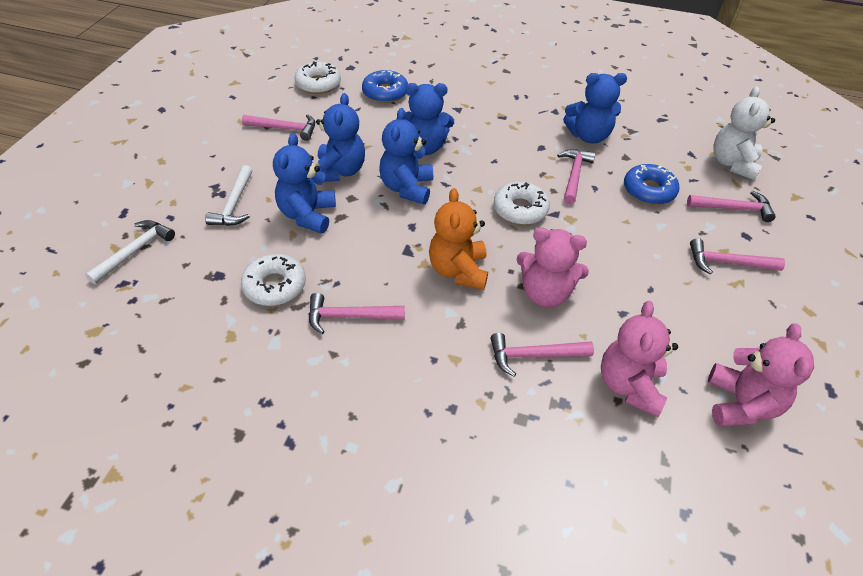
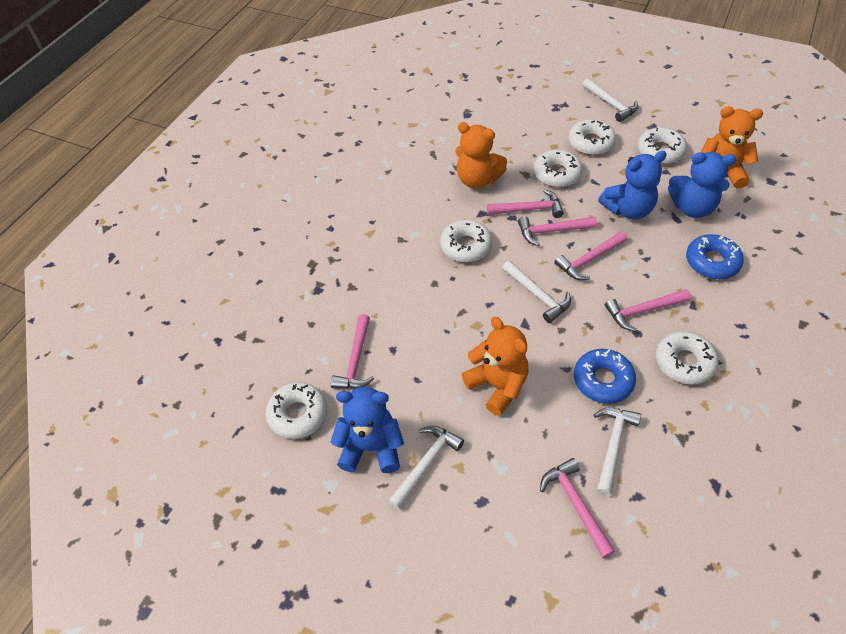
blue teddy bear: [273,133,336,234] [316,93,365,182] [379,108,433,204] [405,83,454,155] [563,73,627,144] = 5 -> [330,387,404,473] [598,151,667,219] [668,152,736,218] = 3
orange teddy bear: [429,188,488,290] = 1 -> [455,122,507,189] [462,317,529,416] [701,106,763,188] = 3
pink teddy bear: [517,227,589,307] [601,301,678,417] [708,324,814,426] = 3 -> none = 0
white donut: [241,254,306,306] [294,61,341,94] [494,182,550,225] = 3 -> [266,382,327,439] [440,220,492,262] [534,150,583,187] [568,119,616,155] [638,127,687,164] [656,331,719,385] = 6
white hammer: [85,220,175,284] [205,165,252,226] = 2 -> [388,426,464,510] [502,260,571,323] [582,78,639,122] [594,408,641,496] = 4
white teddy bear: [713,86,775,180] = 1 -> none = 0

